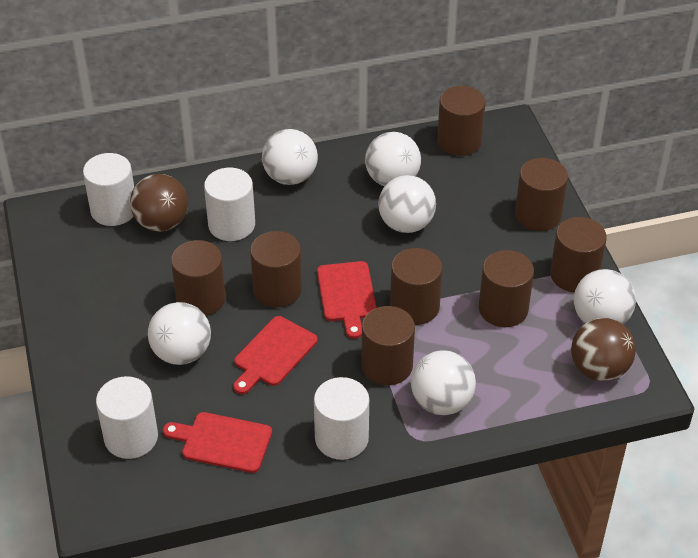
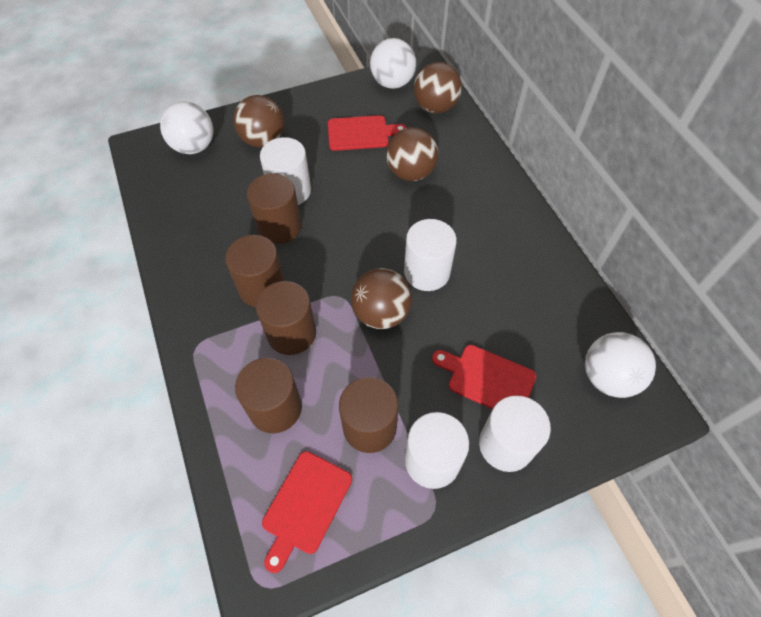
brown ball: [130,174,188,232] [571,318,636,381] = 2 -> [233,95,285,148] [351,268,412,329] [386,127,438,181] [414,62,462,113] = 4
brown cylinder: [171,240,226,316] [250,231,302,308] [361,306,415,385] [390,248,442,325] [437,86,485,156] [479,250,534,327] [515,158,568,231] [550,217,607,292] = 8 -> [225,235,285,307] [235,358,302,433] [247,173,302,244] [256,281,316,355] [339,377,399,453] = 5
white ball: [148,302,211,365] [262,129,318,185] [365,132,421,186] [378,175,436,233] [411,350,476,415] [574,269,636,324] = 6 -> [160,102,213,154] [370,38,416,89] [585,332,656,398] = 3

